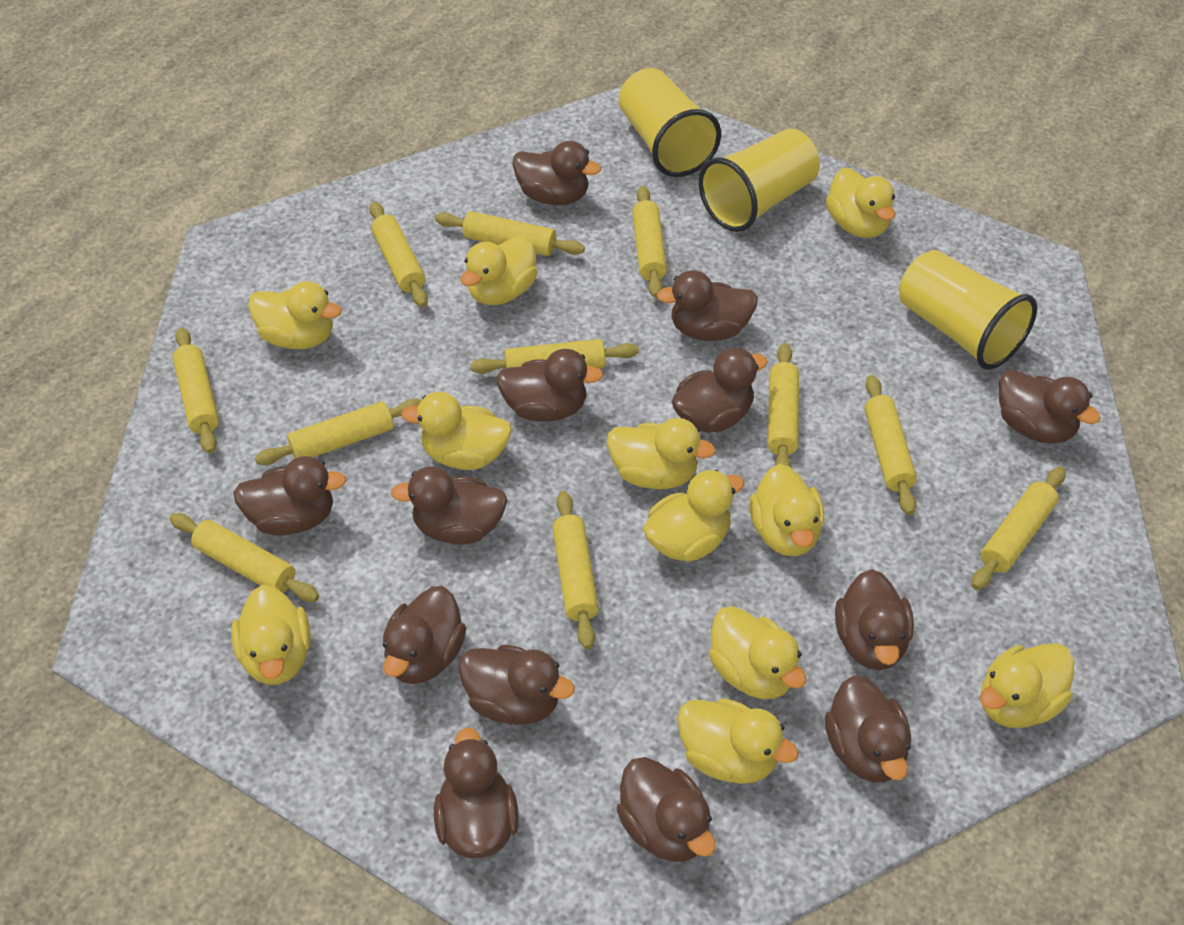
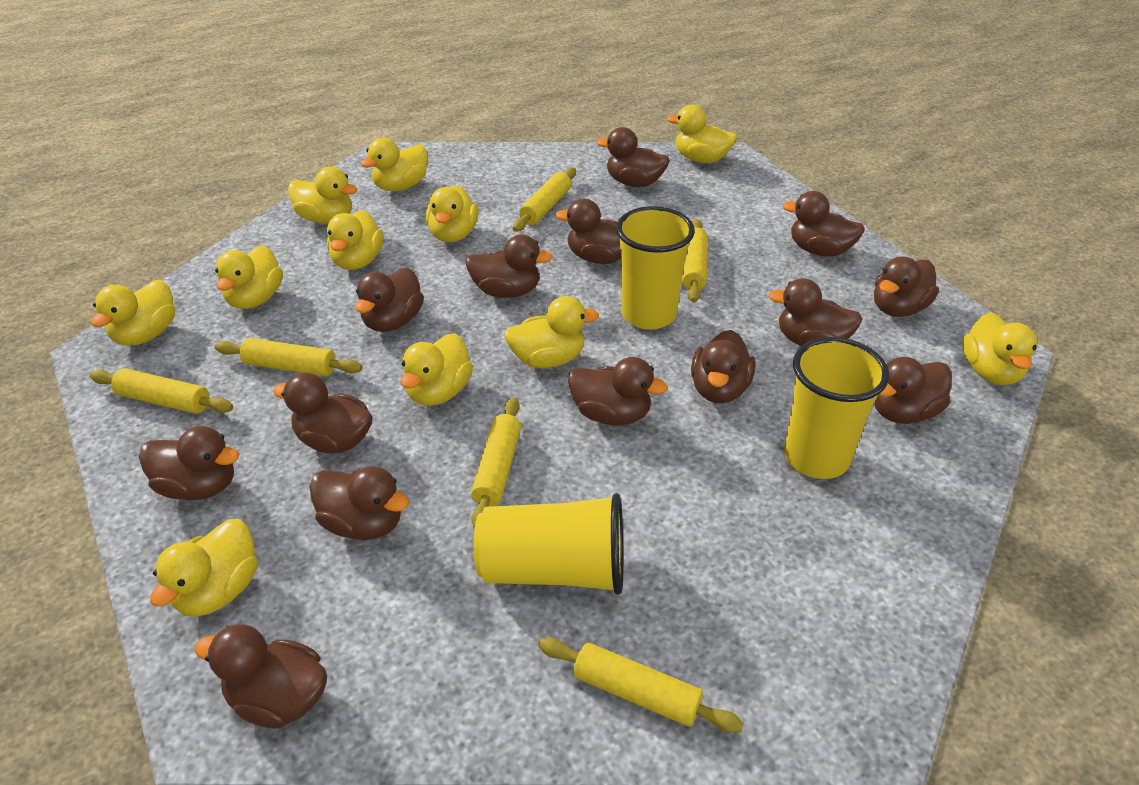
brown duck: [233,456,346,535] [383,586,466,684] [391,466,507,545] [434,727,519,858] [458,645,575,725] [496,349,603,422] [512,141,601,205] [616,757,716,862] [657,270,758,341] [672,348,768,433] [825,676,911,783] [835,569,914,670] [999,369,1101,443] = 13 -> [139,426,239,500] [194,624,327,729] [273,372,373,453] [309,466,409,540] [355,268,424,332] [466,234,553,298] [555,198,621,264] [568,357,668,425] [597,127,670,187] [691,330,756,404] [768,278,862,346] [782,191,865,257] [874,256,939,317] [874,357,952,424] = 14
yellow rolling pin: [170,513,319,602] [173,328,219,454] [255,399,422,465] [369,202,428,307] [435,211,585,256] [470,339,639,374] [552,491,599,649] [632,186,667,298] [768,343,799,467] [864,375,917,515] [972,466,1066,590] = 11 -> [90,368,233,414] [215,338,363,376] [471,397,521,529] [513,167,576,232] [538,637,743,733] [682,219,708,303] = 6

